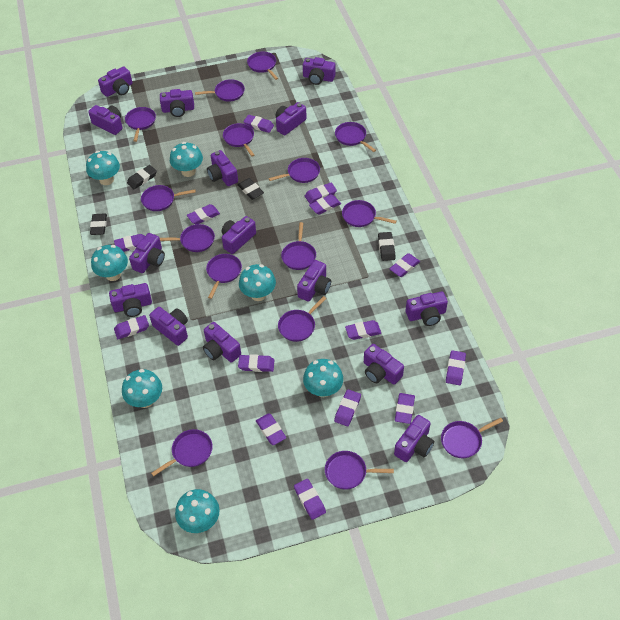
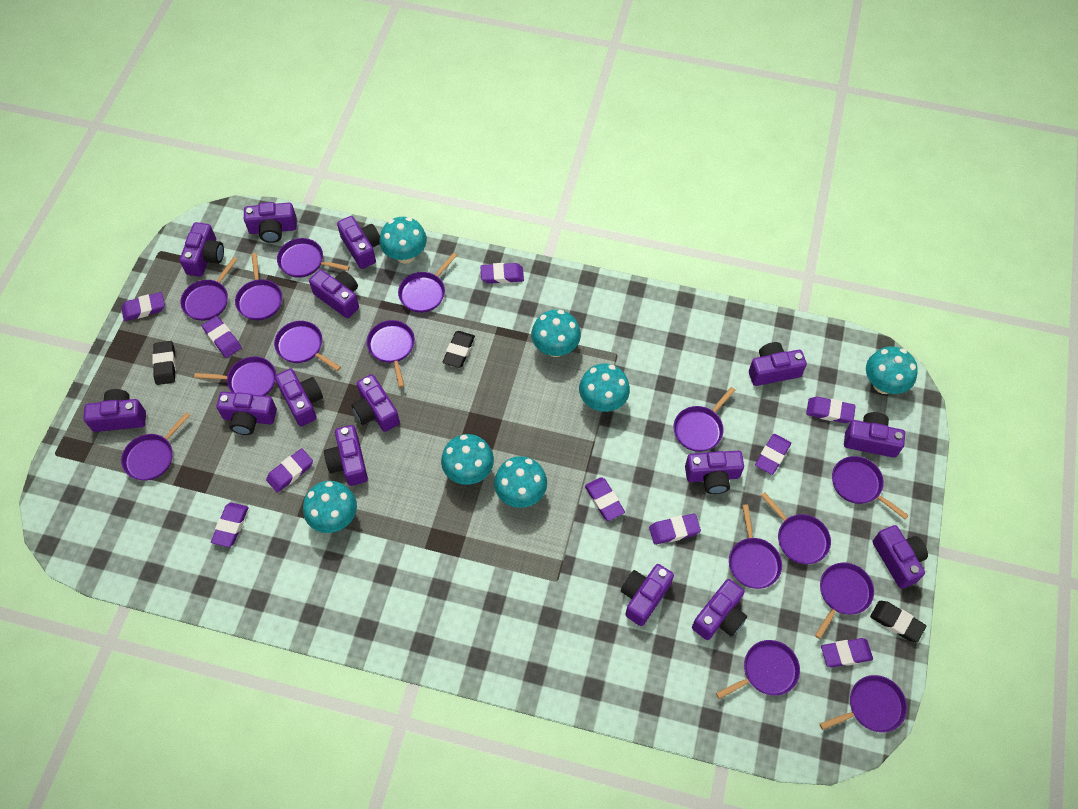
black eraser: [90,213,107,235] [127,165,157,189] [238,178,264,200] [378,232,395,261] = 4 -> [152,341,176,385] [442,331,475,368] [870,601,926,642] = 3
purple eraser: [114,234,145,252] [114,315,149,339] [187,204,220,224] [238,354,274,372] [243,115,274,133] [256,413,286,445] [294,479,326,520] [305,182,337,204] [309,194,341,215] [334,389,361,426] [345,320,381,340] [389,253,420,277] [395,393,415,424] [446,350,466,385] = 14 -> [121,292,165,321] [202,316,242,358] [211,503,248,547] [266,448,313,493] [480,263,524,284] [585,477,625,521] [649,513,701,545] [755,434,791,475] [806,397,856,423] [821,638,873,667] = 10

